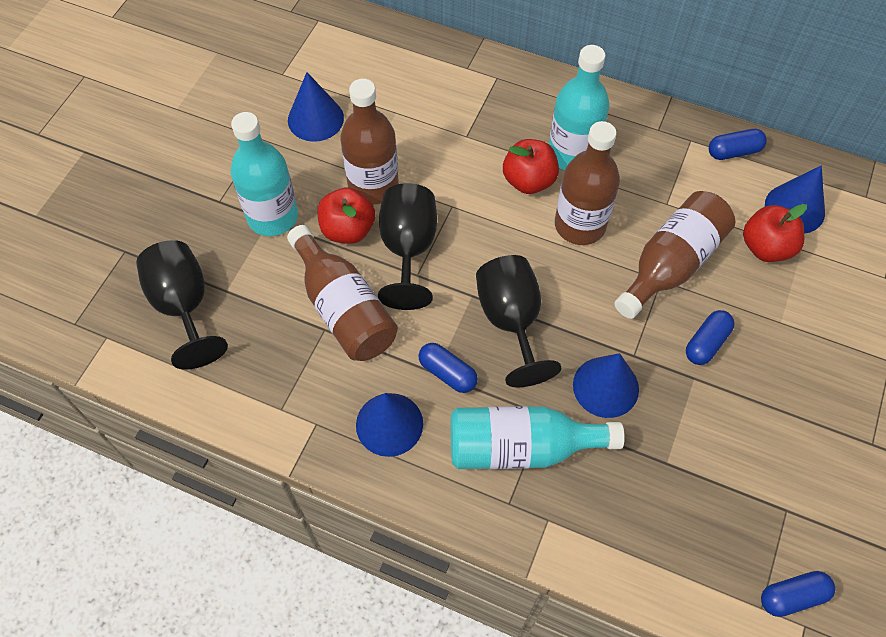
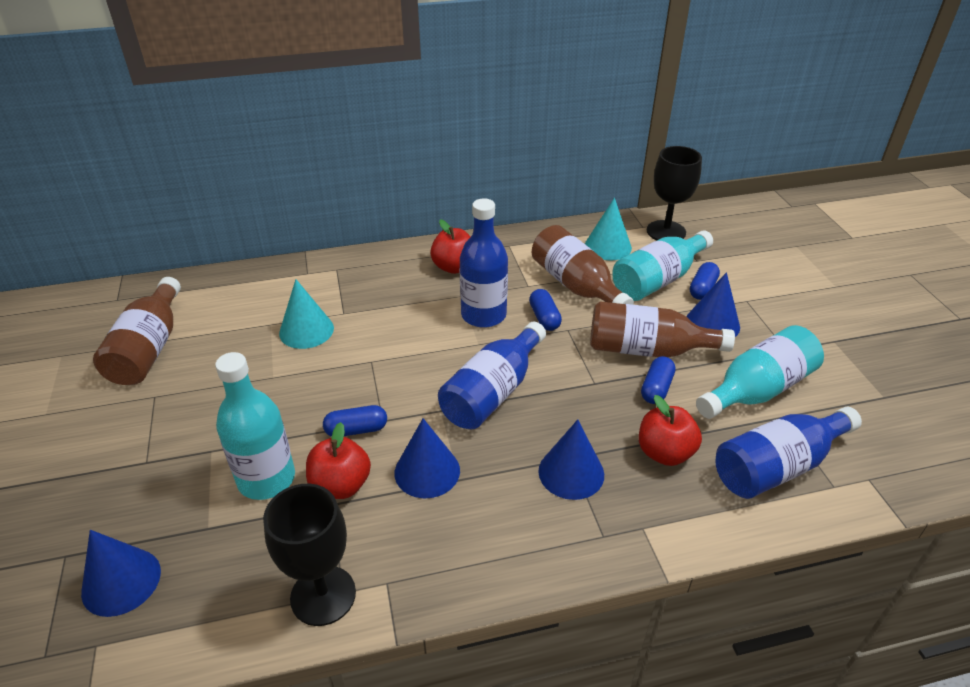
black goblet: [136,240,228,370] [378,183,437,310] [476,255,562,387] = 3 -> [263,484,356,626] [647,146,702,240] = 2
blue bottle: none = 0 -> [438,322,546,430] [460,198,508,328] [715,407,862,499] = 3
brown bottle: [287,225,398,361] [340,79,399,204] [555,121,620,245] [614,191,735,319] = 4 -> [93,277,181,385] [532,225,634,305] [590,301,735,357] = 3
turquoise cone: none = 0 -> [279,279,334,349] [585,198,632,260] = 2

